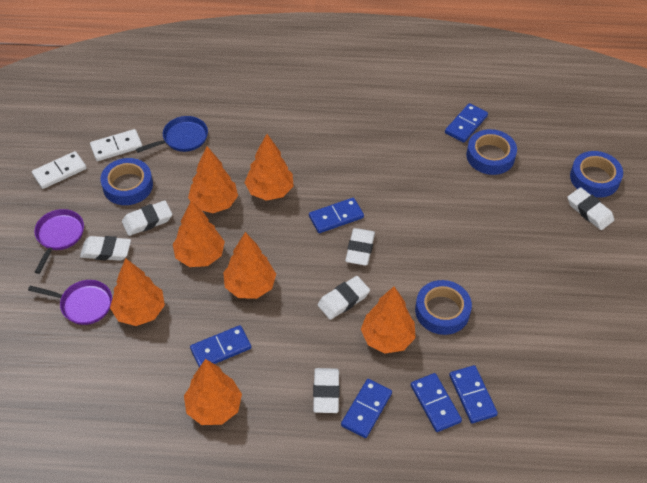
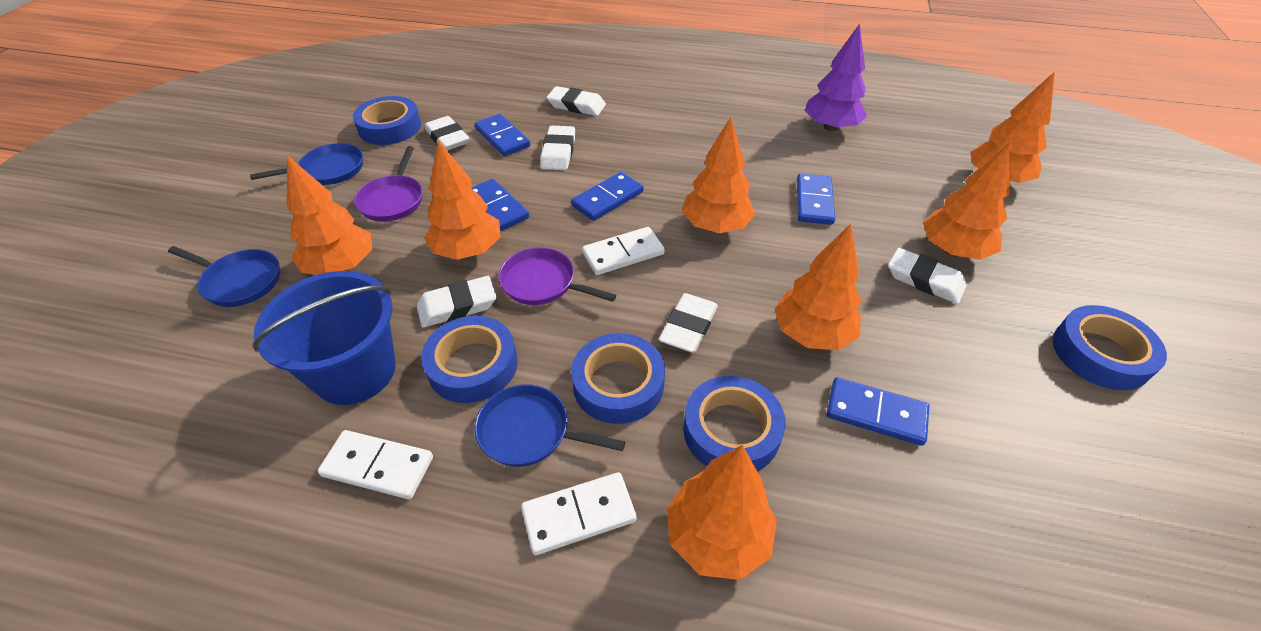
blue bucket: none = 0 -> [252,271,396,405] = 1
blue domino: [190,325,251,367] [309,198,364,233] [341,379,392,438] [411,373,462,432] [445,103,488,143] [449,365,498,423] = 6 -> [471,179,529,231] [475,114,530,156] [571,172,644,221] [797,174,835,225] [826,377,929,446] = 5
blue pan: [136,116,208,153] = 1 -> [168,246,280,307] [250,143,363,185] [475,384,626,467] = 3
blue tape: [101,158,153,205] [415,280,472,335] [466,129,517,175] [570,151,623,198] = 4 -> [353,96,421,145] [421,316,518,403] [571,333,665,424] [683,376,785,471] [1053,305,1167,390] = 5
purple tree: none = 0 -> [805,24,867,131] = 1
white domino: [32,151,86,189] [90,129,142,161] = 2 -> [318,430,433,499] [521,472,636,555] [582,227,665,275] = 3

